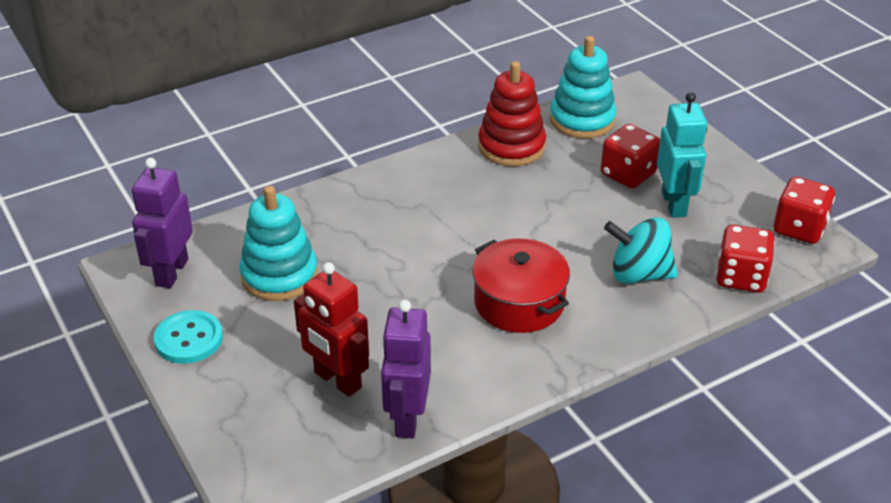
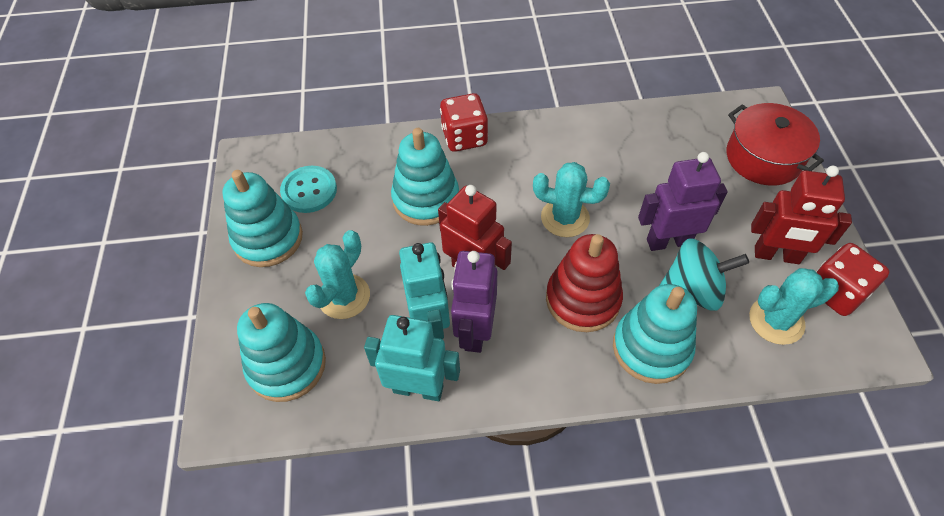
red dice: [601,124,660,188] [716,225,775,293] [773,177,835,244] = 3 -> [440,93,488,152] [816,243,890,316] = 2
red robot: [294,262,369,397] = 1 -> [438,185,512,270] [751,166,852,264] = 2
turquoise cactus: none = 0 -> [305,230,370,319] [533,162,610,237] [749,268,839,345] = 3
turquoise robot: [657,92,707,218] = 1 -> [364,315,460,401] [399,242,450,339] = 2
turquoise stacking toy: [239,186,318,301] [550,36,617,139] = 2 -> [222,170,303,267] [237,303,326,402] [391,128,459,226] [613,284,697,384] = 4

